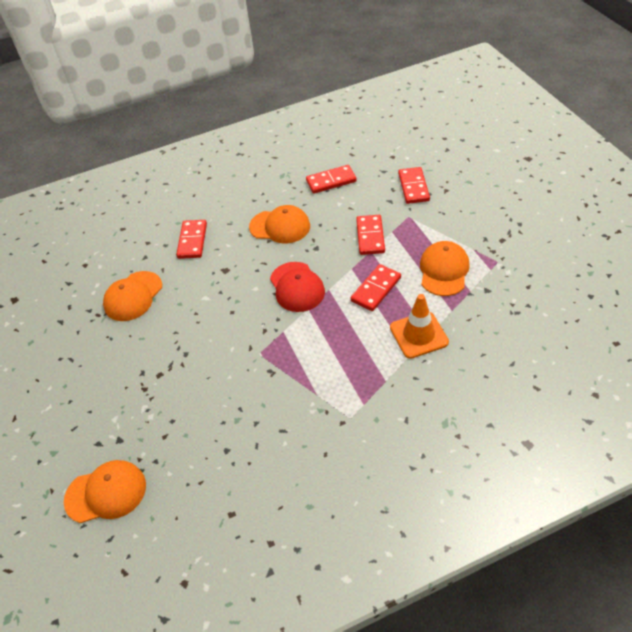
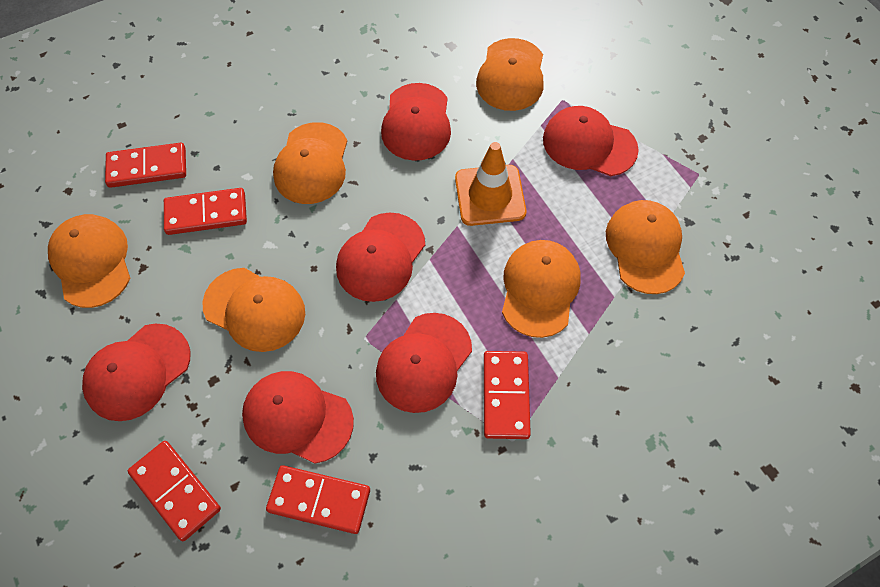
orange cap: [64,460,146,523] [103,271,162,321] [249,205,310,244] [420,241,470,296] = 4 -> [48,214,130,308] [202,268,305,352] [273,122,347,204] [476,38,544,111] [502,240,581,338] [606,200,685,294] = 6
red cap: [270,262,325,312] = 1 -> [82,324,190,421] [242,371,354,464] [336,212,425,302] [376,313,472,413] [381,83,451,161] [543,106,639,176] = 6

